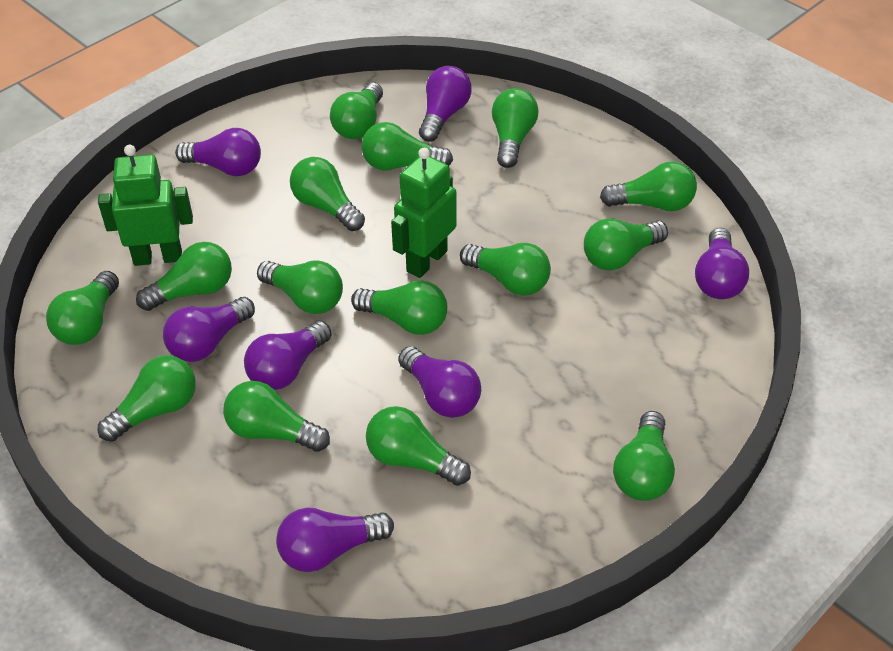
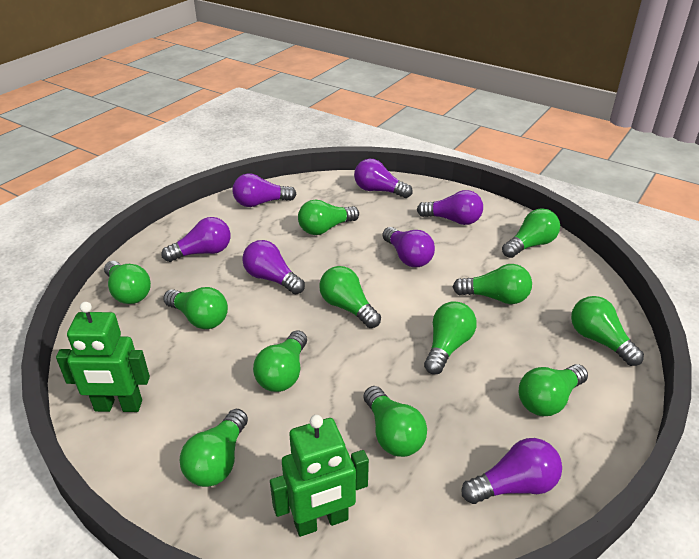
green light bulb: [46,271,119,345] [98,355,196,442] [136,242,232,311] [223,381,330,452] [257,261,343,314] [290,157,365,231] [330,83,383,139] [351,280,447,335] [362,122,453,171] [366,406,471,486] [460,243,551,296] [492,88,539,168] [584,218,668,270] [600,161,697,211] [613,411,675,501] = 15 -> [104,261,151,304] [163,287,228,329] [180,409,248,487] [253,330,307,392] [298,200,359,235] [319,266,381,328] [364,386,427,457] [424,301,477,374] [453,264,532,304] [502,209,560,258] [519,364,588,416] [571,296,644,366] = 12

